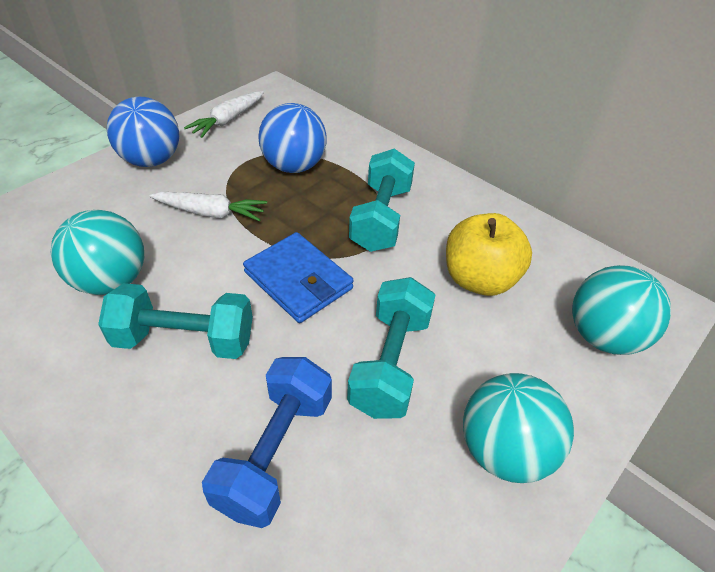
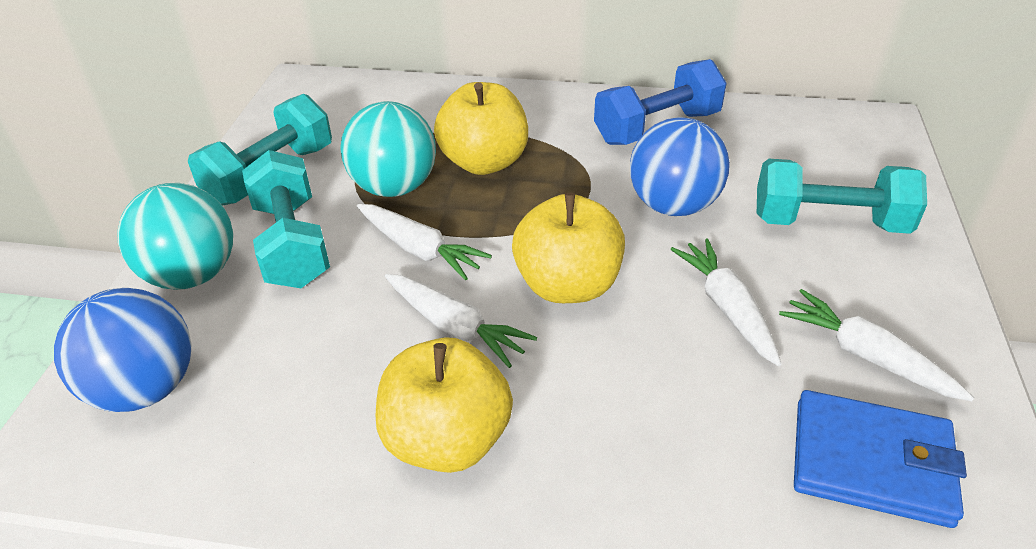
turquoise ball: [51,210,144,295] [463,373,574,483] [572,265,671,355] = 3 -> [117,183,233,290] [340,101,436,197] = 2
white carrot: [150,192,267,221] [184,91,264,138] = 2 -> [357,204,492,280] [385,274,537,368] [670,238,781,366] [779,289,974,401] = 4
yellow apple: [446,213,532,296] = 1 -> [376,337,513,473] [434,82,528,175] [512,193,625,303] = 3

